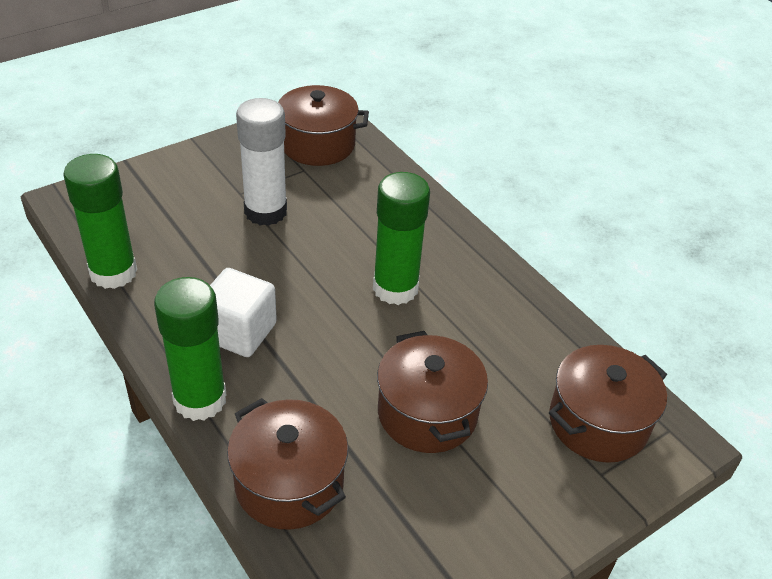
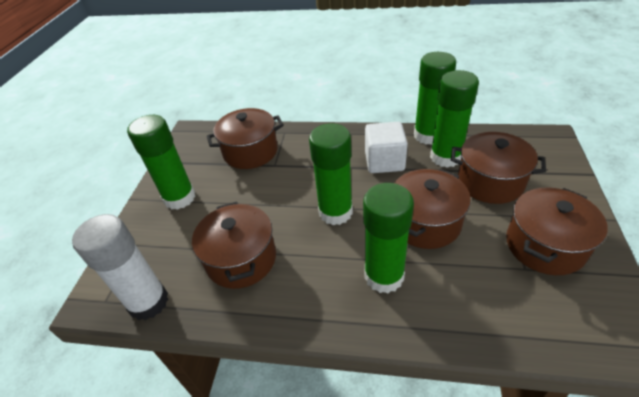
brown pot: [227,398,348,530] [278,85,369,166] [377,331,488,453] [549,345,667,463] = 4 -> [192,201,276,289] [207,108,284,169] [395,169,471,249] [451,132,546,204] [506,188,608,275] = 5
green glue stick: [63,154,137,289] [154,277,226,421] [373,172,430,305] = 3 -> [127,115,196,210] [309,123,353,225] [363,183,414,293] [414,52,456,145] [430,70,479,168] = 5

